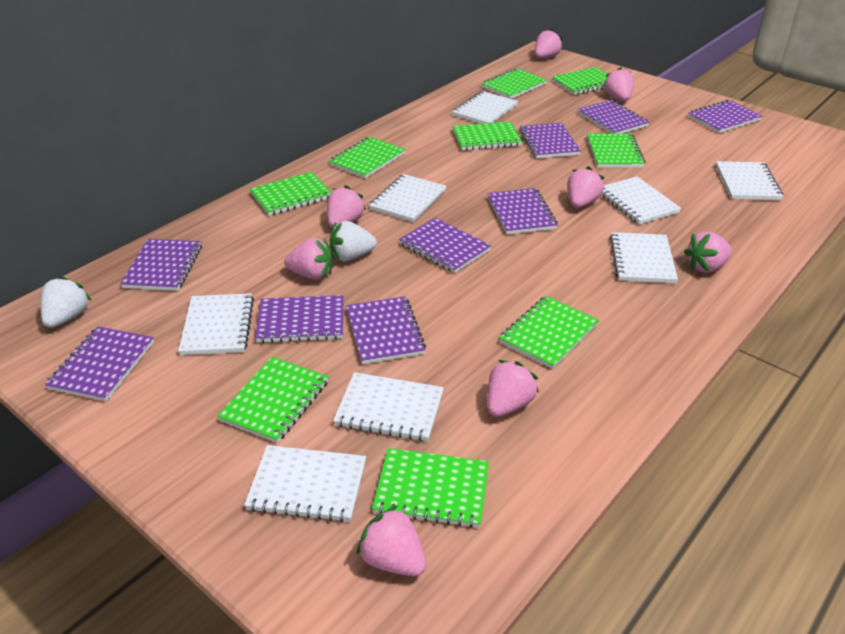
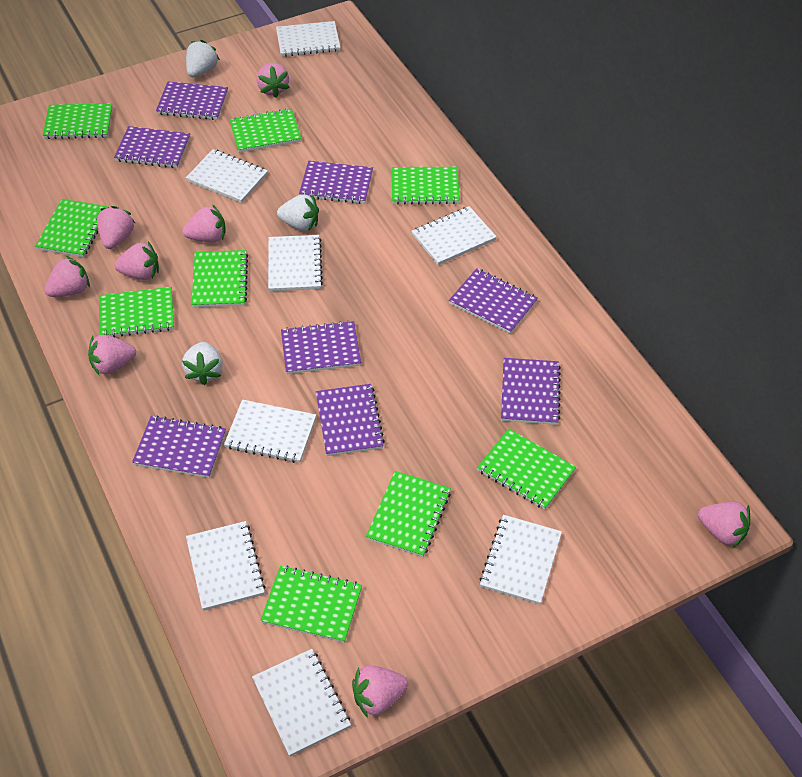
purple notebook: [45,326,154,401] [120,239,202,291] [255,295,343,343] [346,296,426,364] [399,218,491,273] [488,188,558,234] [519,123,581,158] [578,100,649,133] [688,100,762,133] = 9 -> [114,126,190,168] [132,415,226,478] [156,81,228,120] [281,321,361,374] [299,161,373,204] [316,384,385,456] [449,268,538,334] [501,358,561,425] = 8
white strawberry: [41,276,92,328] [330,221,377,261] = 2 -> [182,342,223,385] [186,40,220,77] [277,194,319,231] = 3

